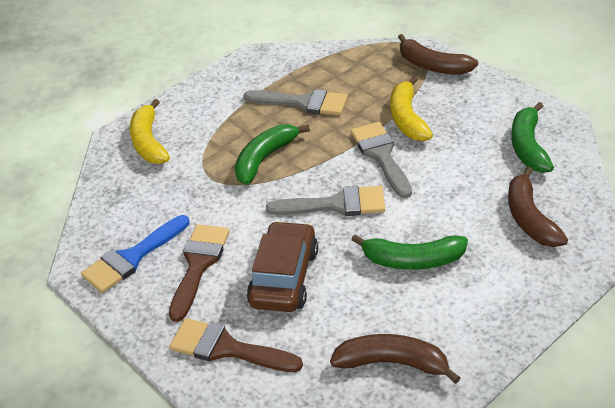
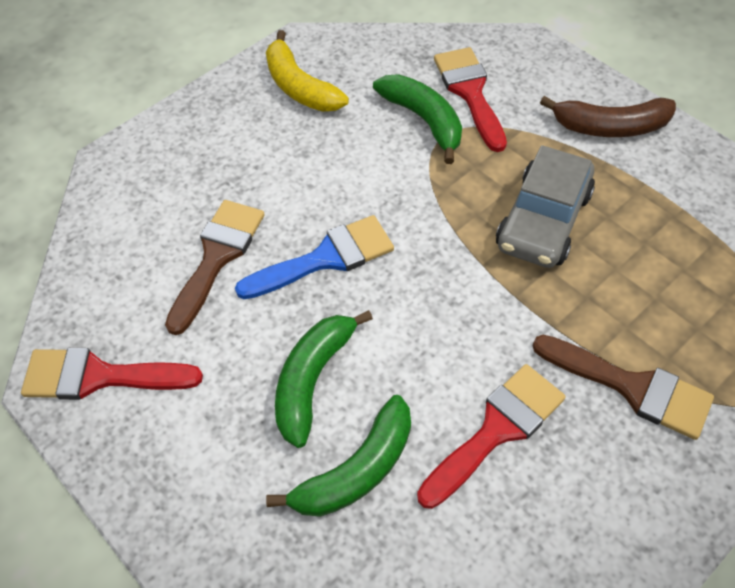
brown banana: [330,334,461,384] [398,34,478,75] [508,167,568,247] = 3 -> [540,96,676,137] = 1
brown car: [247,221,318,312] = 1 -> none = 0
grey brush: [244,89,348,116] [266,186,385,216] [351,122,412,198] = 3 -> none = 0
grey car: none = 0 -> [496,145,595,268] = 1
red brush: none = 0 -> [21,348,203,400] [417,364,566,509] [434,47,507,152] = 3
yellow banana: [130,99,170,164] [390,76,433,141] = 2 -> [266,30,349,112] = 1

